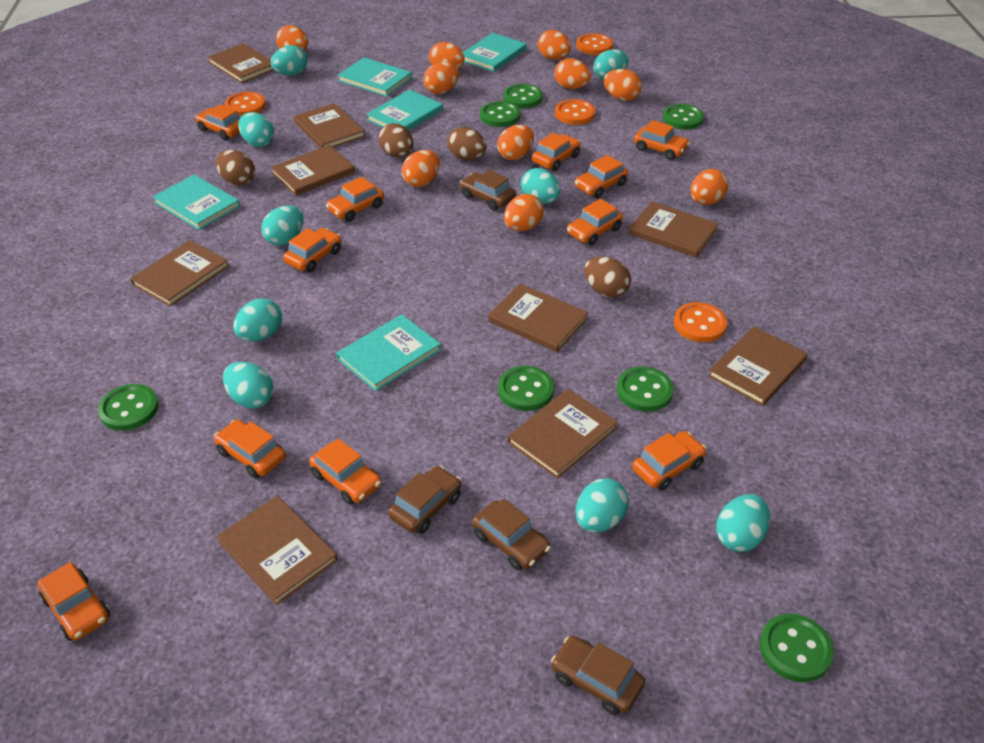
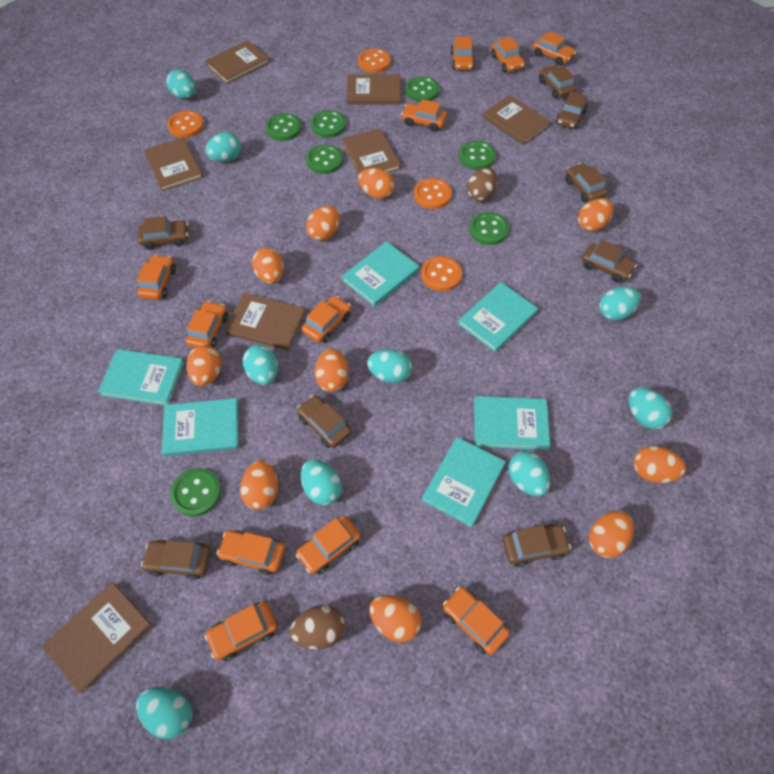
brown book: [130,240,229,307] [208,43,274,83] [216,496,338,605] [270,145,355,196] [294,103,365,148] [488,283,588,352] [507,389,618,479] [628,201,718,258] [708,326,808,406] = 9 -> [42,582,152,693] [144,137,203,191] [205,40,270,84] [225,293,306,351] [342,128,401,174] [346,74,400,105] [483,95,551,145] = 7
brown car: [388,466,461,534] [460,170,516,210] [472,499,551,570] [551,636,645,715] = 4 -> [138,216,188,250] [141,539,211,580] [297,395,351,448] [503,524,571,567] [539,65,576,99] [555,91,588,130] [565,163,608,203] [582,240,637,283] = 8
brown egg: [216,150,255,186] [379,123,413,157] [447,127,487,160] [584,256,631,298] = 4 -> [290,605,345,649] [467,167,498,202] = 2
turquoise book: [153,175,240,230] [336,314,441,391] [338,57,412,97] [366,90,443,131] [463,33,527,72] = 5 -> [98,349,184,405] [162,398,238,456] [341,241,419,307] [422,437,506,527] [458,282,538,352] [474,396,550,450] = 6

